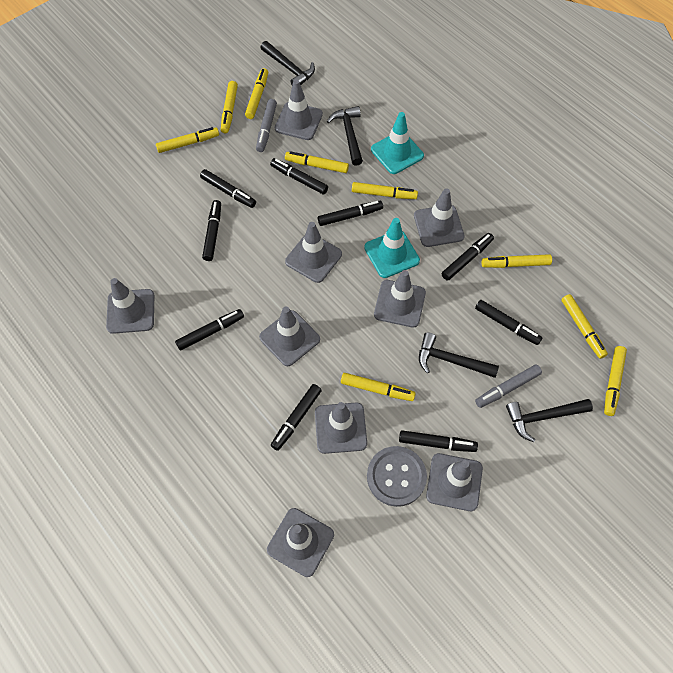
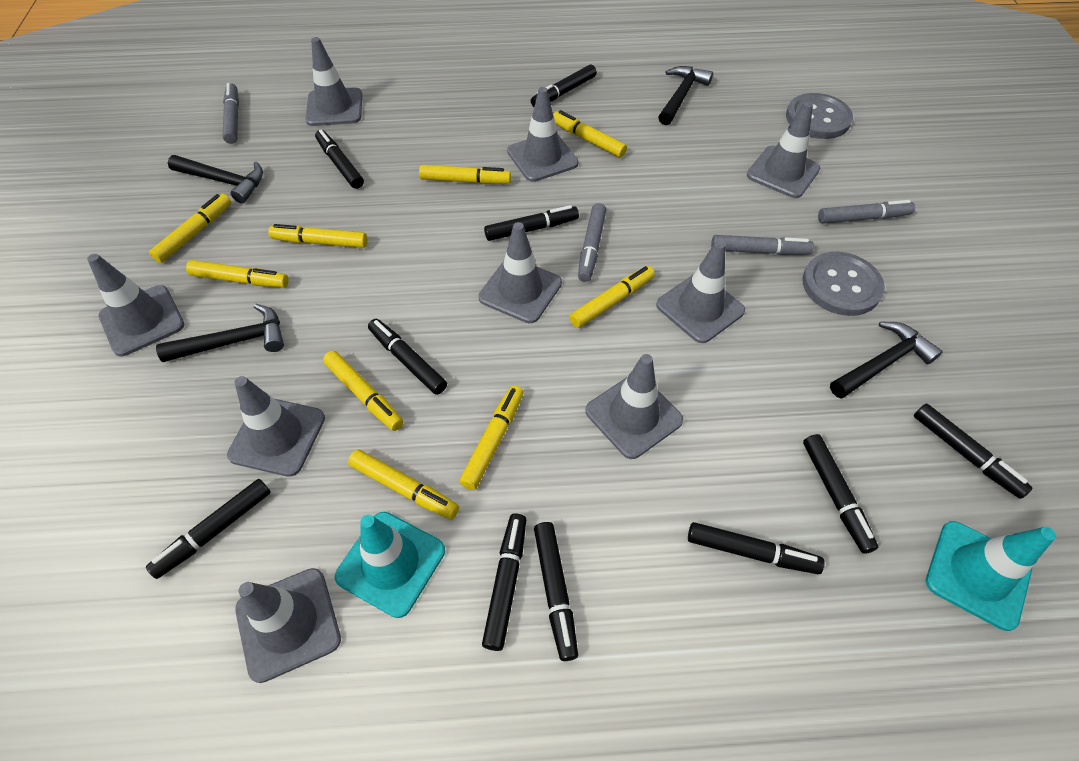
black marker: [175,309,244,351] [200,169,256,208] [202,200,221,261] [270,158,328,195] [271,384,322,451] [318,201,383,226] [399,430,478,452] [441,233,494,281] [475,300,542,345] = 9 -> [146,479,271,579] [315,129,364,189] [368,319,447,395] [482,513,526,651] [484,205,579,241] [531,65,597,107] [534,522,578,661] [688,522,824,574] [803,434,878,554] [914,403,1032,499] = 10
grey button: [367,446,427,507] = 1 -> [786,93,853,139] [802,252,885,316] = 2
grey marker: [256,99,277,152] [475,365,542,408] = 2 -> [223,83,239,144] [578,203,606,282] [711,235,814,255] [818,200,915,224] = 4

